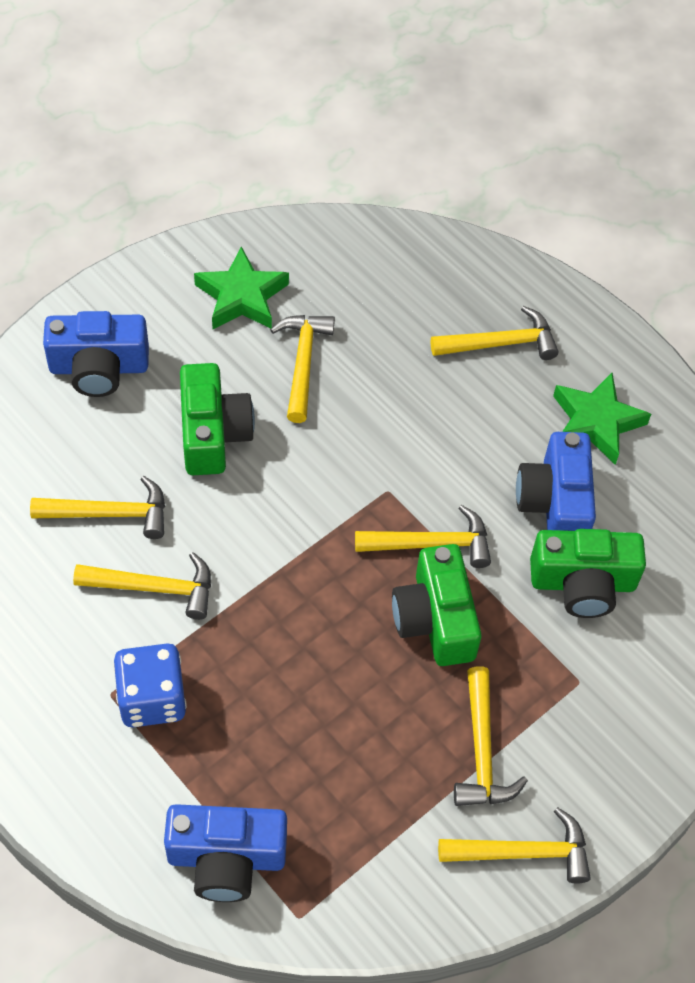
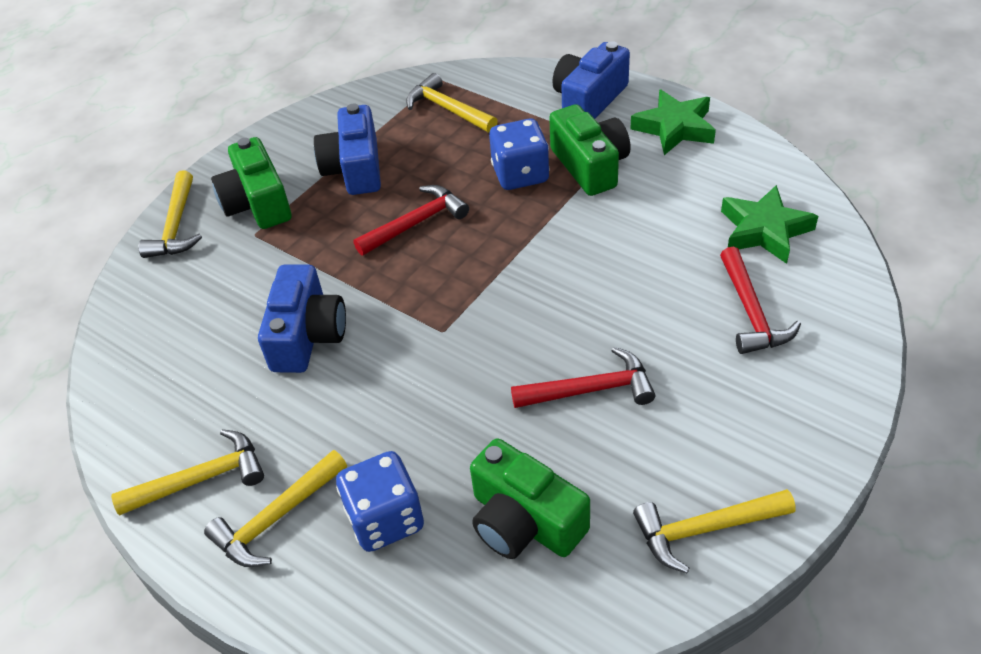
blue dice: [113,644,187,727] = 1 -> [336,451,424,552] [489,118,550,190] = 2
red hammer: none = 0 -> [353,185,469,256] [511,347,655,408] [720,247,801,354] = 3
yellow hammer: [30,476,165,539] [73,552,211,620] [271,315,335,423] [355,505,491,568] [431,306,558,360] [438,807,591,884] [454,666,528,806] = 7 -> [111,429,264,516] [139,170,202,258] [204,450,347,567] [406,73,498,133] [633,489,796,573] = 5

